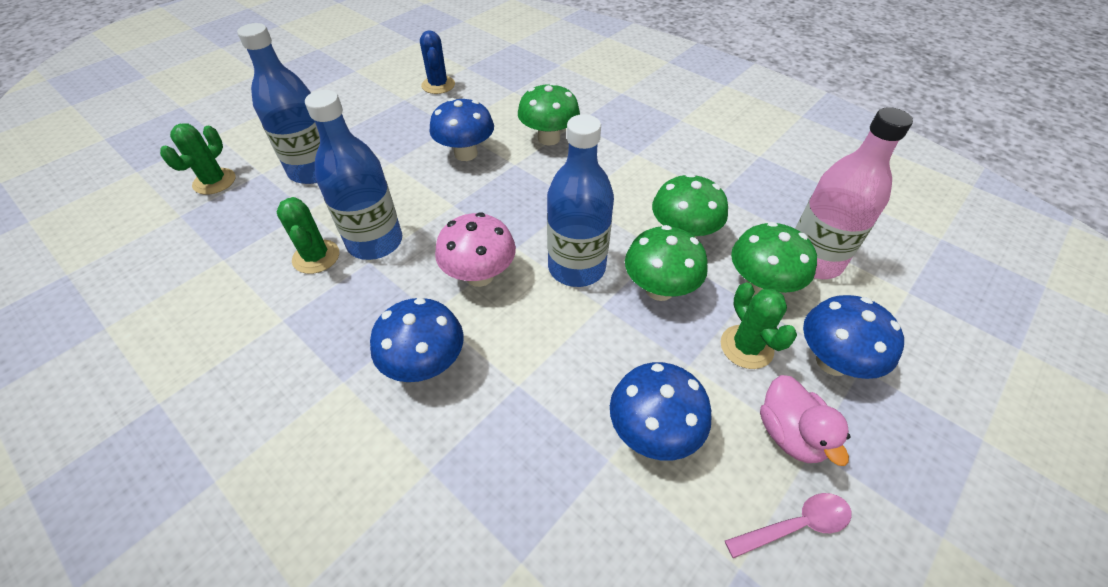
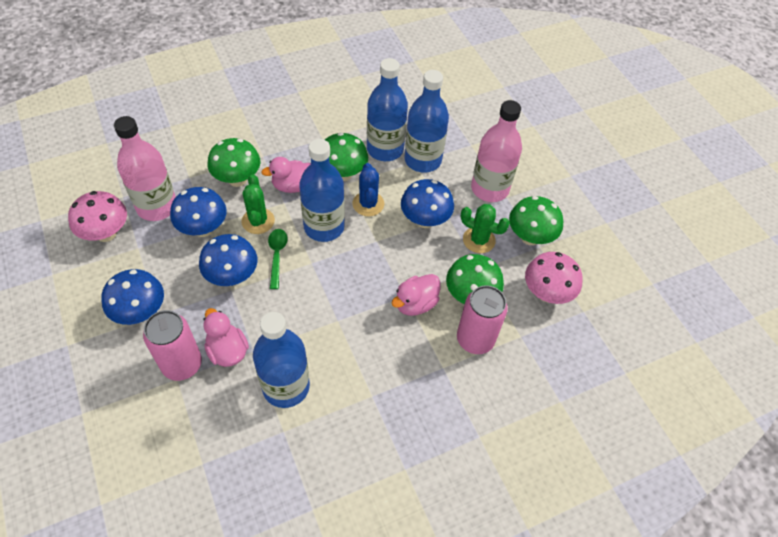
blue bottle: [237,23,320,184] [305,90,402,260] [547,114,614,287] = 3 -> [253,312,310,408] [299,139,345,242] [367,58,408,161] [404,70,449,173] = 4
green cactus: [160,124,236,195] [277,197,339,274] [721,282,797,369] = 3 -> [241,174,275,234] [461,204,510,253] = 2
green spoon: none = 0 -> [268,229,288,289] = 1
pink bottle: [795,107,913,279] = 1 -> [114,116,176,221] [471,100,522,202] = 2
pink can: none = 0 -> [143,310,202,381] [457,285,508,354] = 2
pink duck: [760,375,850,466] = 1 -> [204,308,249,367] [261,157,311,193] [392,274,441,316] = 3
pink mushroom: [435,212,516,287] = 1 -> [68,191,127,242] [525,252,583,304] = 2
pink spoon: [725,493,852,558] = 1 -> none = 0

